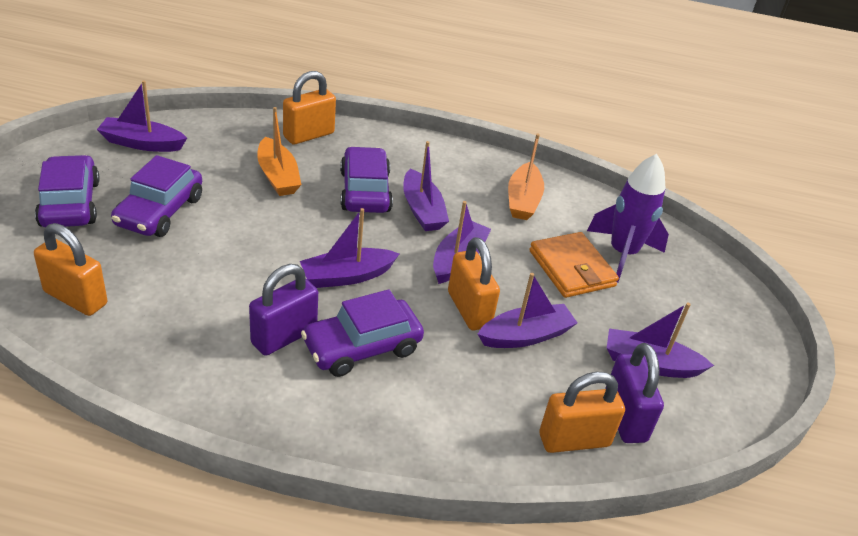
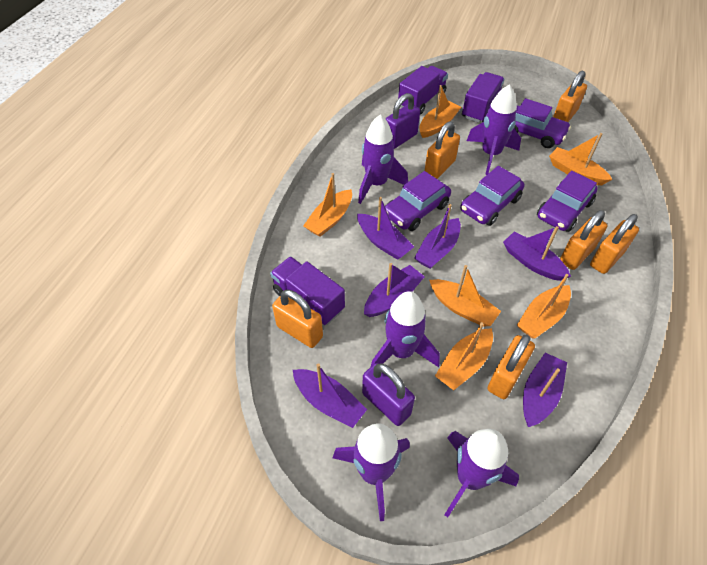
orange boat: [257,107,301,196] [508,134,544,220] = 2 -> [303,173,352,237] [419,85,461,138] [429,265,501,327] [435,322,493,390] [517,274,571,339] [549,133,613,185] = 6
orange padlock: [34,223,107,316] [283,71,336,144] [448,237,500,330] [539,372,625,453] = 4 -> [272,290,323,348] [425,121,460,179] [488,335,535,399] [553,71,587,122] [560,210,608,270] [590,214,639,274] = 6
orange wallet: [529,232,619,298] = 1 -> none = 0
purple rocket: [587,154,669,282] = 1 -> [333,423,410,521] [358,115,408,204] [371,291,440,367] [445,429,519,518] [467,85,521,175] = 5
purple truck: none = 0 -> [270,256,345,325] [398,66,448,114] [462,72,505,123] = 3

